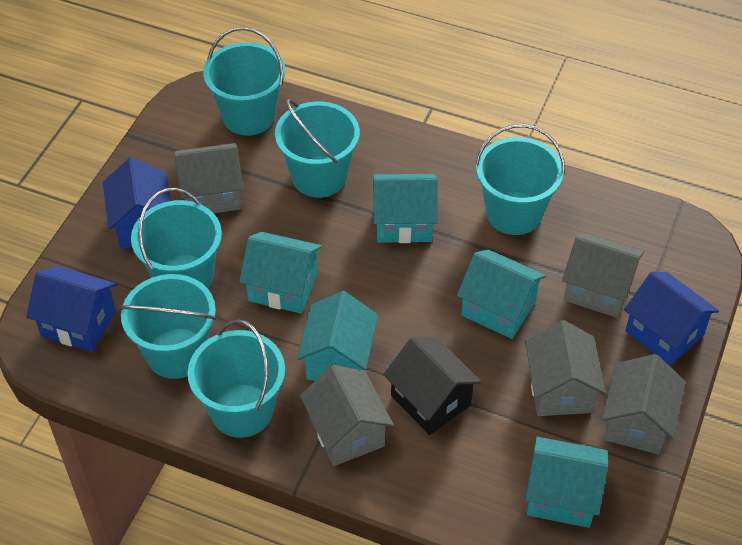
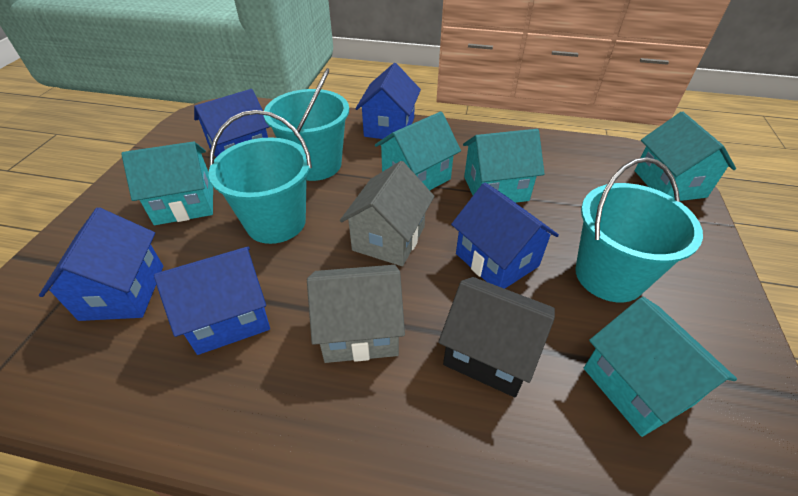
blue house: [26,266,117,352] [103,157,171,249] [624,271,719,366] = 3 -> [39,207,163,321] [154,247,270,355] [194,89,270,157] [355,63,421,139] [451,183,559,289] = 5
grey house: [174,143,243,213] [300,365,394,466] [525,320,606,416] [562,232,644,318] [602,354,686,455] = 5 -> [307,265,405,363] [340,161,434,266] = 2
turquoise bucket: [119,274,217,379] [131,188,222,289] [188,320,285,438] [203,27,285,136] [275,99,360,198] [475,124,565,235] = 6 -> [209,110,312,244] [263,68,349,181] [575,157,703,302] = 3

